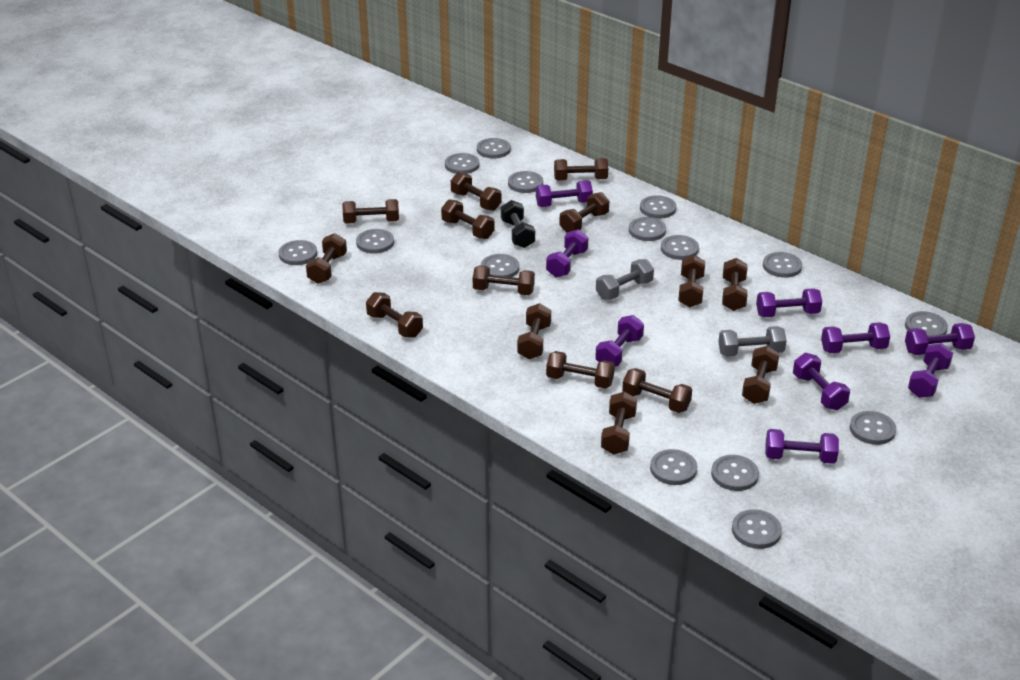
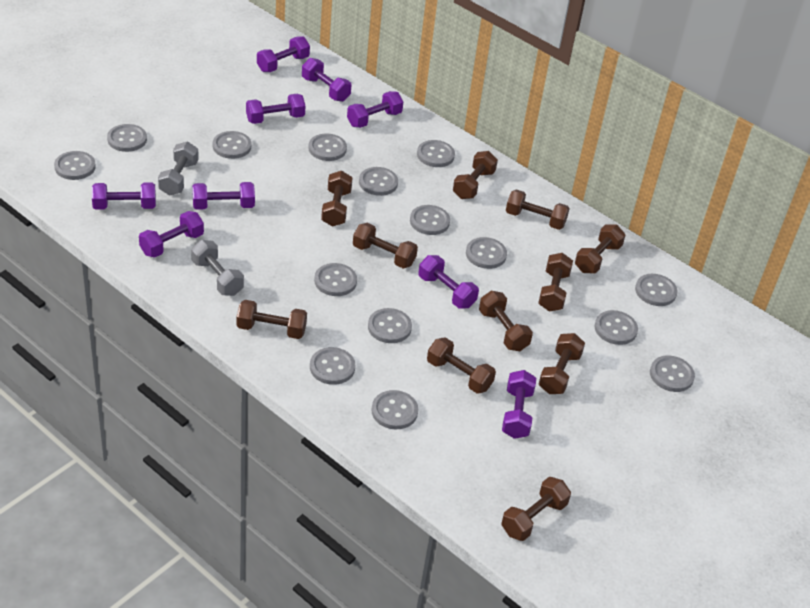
black dumbbell: [501,200,535,248] = 1 -> none = 0
brown dumbbell: [306,233,347,284] [342,199,399,224] [366,292,423,338] [441,199,495,239] [451,172,502,211] [473,265,535,295] [517,303,551,359] [546,351,615,389] [554,158,608,180] [559,192,609,233] [601,391,637,455] [622,368,692,413] [678,255,705,307] [722,258,748,311] [742,346,779,404] = 15 -> [237,300,307,339] [321,171,353,227] [353,223,418,269] [427,337,496,394] [453,151,498,199] [479,291,533,351] [501,477,571,541] [506,189,570,230] [538,253,573,312] [539,333,585,394] [575,224,626,274] = 11

